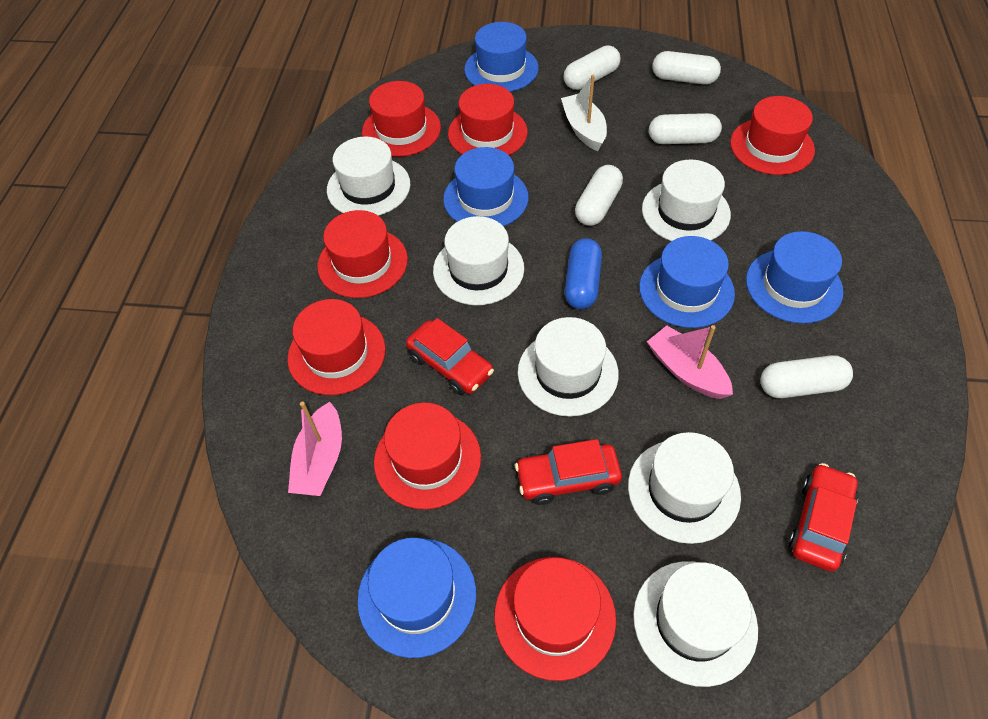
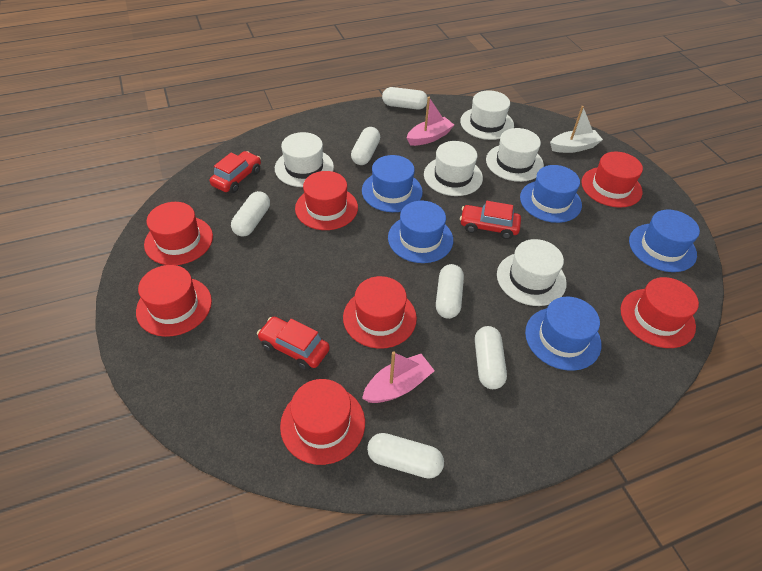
blue capsule: [565,238,602,309] = 1 -> none = 0
white capsule: [564,45,620,90] [575,165,623,226] [649,113,722,144] [652,51,721,85] [760,355,853,398] = 5 -> [231,191,270,237] [351,127,380,165] [367,433,444,479] [382,87,428,110] [436,264,464,319] [475,326,507,389] = 6
white hat: [327,137,410,216] [433,216,524,305] [518,317,619,417] [628,432,741,544] [633,561,758,687] [642,160,731,241] = 6 -> [275,132,334,187] [424,141,483,196] [460,90,514,140] [486,128,544,182] [497,239,567,306] = 5

